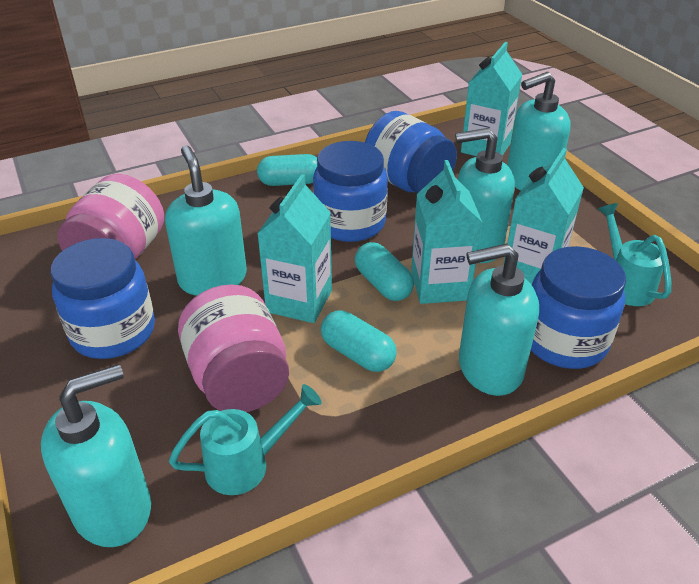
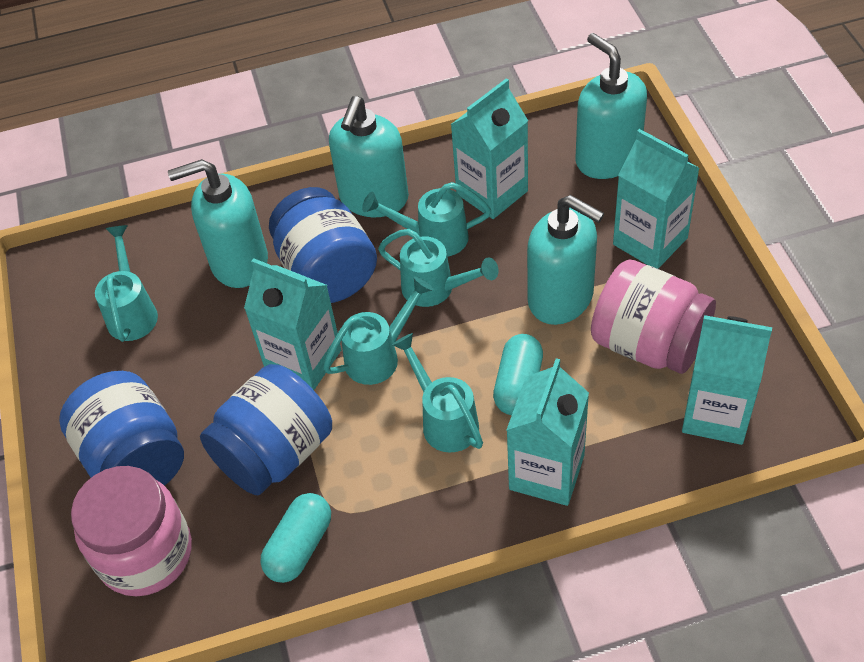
blue jar: [51,238,155,359] [313,141,388,242] [365,111,457,193] [531,246,626,369] = 4 -> [59,371,184,486] [200,364,332,495] [269,187,377,303] = 3
turquoise capsule: [257,154,317,186] [321,310,397,372] [355,242,414,301] = 3 -> [260,493,331,583] [493,334,543,415] = 2
turquoise carton: [257,174,332,323] [411,160,483,304] [461,42,523,156] [503,148,584,285] = 4 -> [244,258,341,390] [450,78,528,219] [507,358,589,506] [613,129,700,269] [682,315,772,445] = 5
turquoise soap dispenser: [41,364,151,547] [165,145,247,296] [455,128,515,263] [459,243,539,396] [507,72,571,191] = 5 -> [168,159,268,288] [329,96,409,217] [527,195,604,325] [576,33,647,179] = 4
turquoise watering can: [169,384,322,495] [597,203,671,306] = 2 -> [95,225,158,342] [323,276,433,385] [362,182,491,257] [378,229,499,307] [392,333,483,453] = 5

